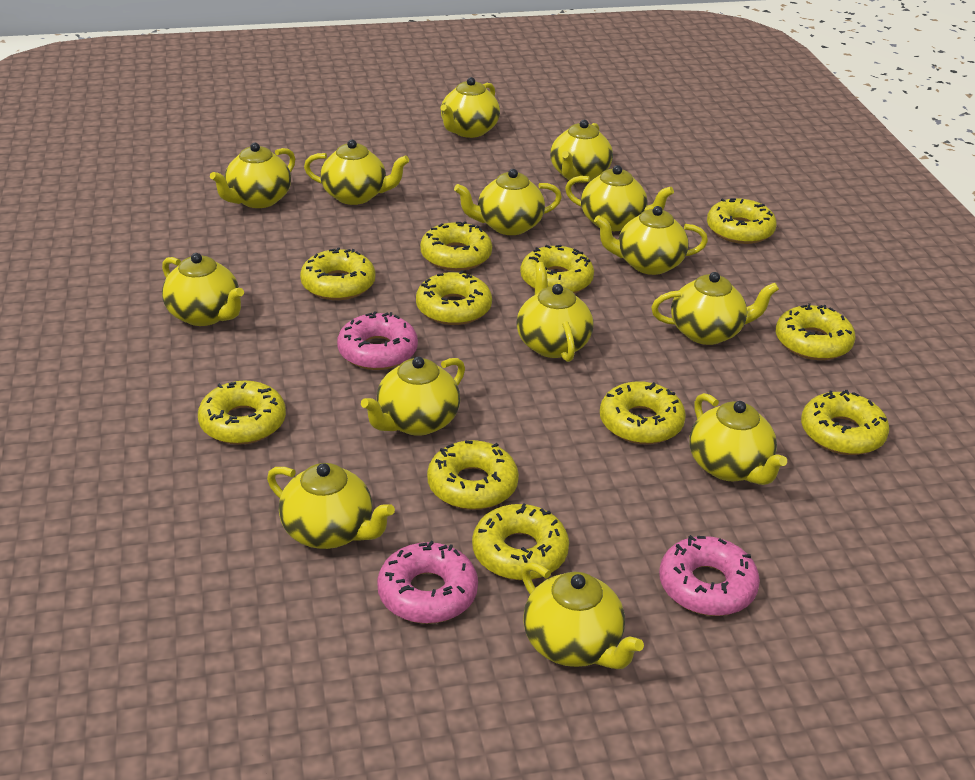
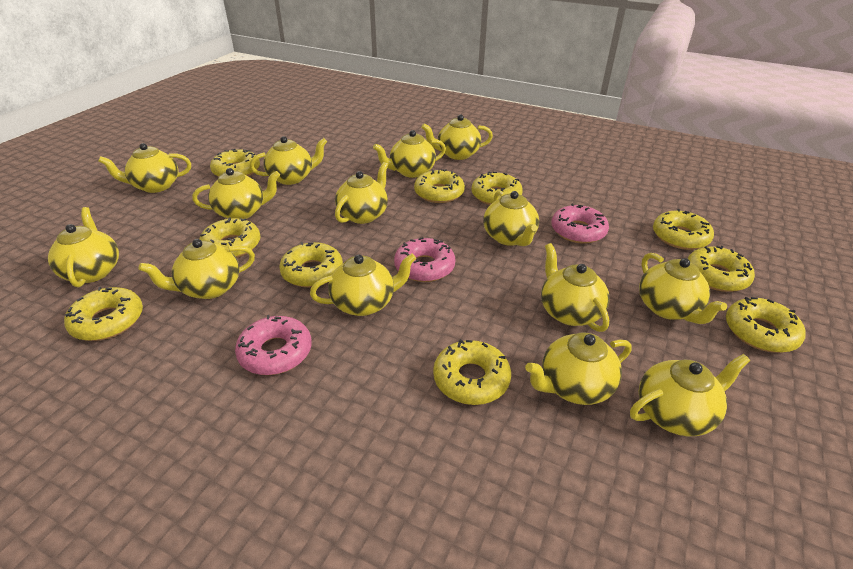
yellow donut: [198,381,286,445] [300,247,376,300] [416,271,492,325] [420,221,492,271] [427,440,519,510] [472,503,569,580] [520,245,594,293] [600,381,686,444] [707,198,777,244] [776,303,855,360] [801,390,889,455] = 11 -> [64,287,143,341] [199,218,261,258] [210,149,260,177] [279,242,343,287] [414,169,465,203] [433,339,511,405] [471,171,523,205] [653,209,714,250] [688,246,755,292] [726,297,806,353] = 10

